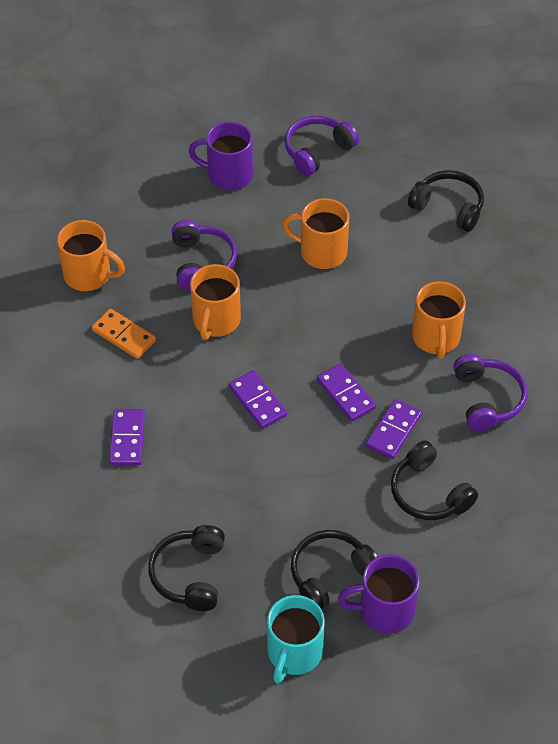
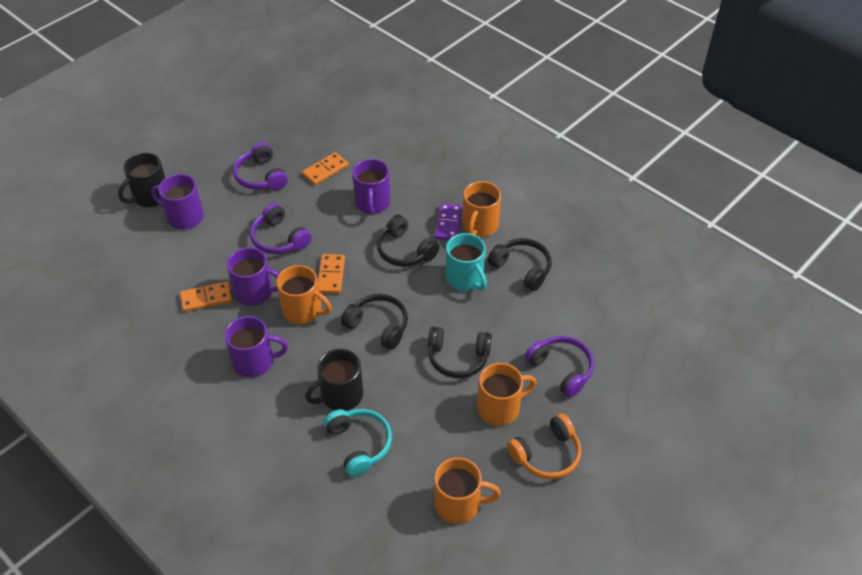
black mug: none = 0 -> [118,153,165,207] [305,349,363,411] = 2
orange domino: [92,309,156,359] = 1 -> [180,282,232,312] [302,152,349,185] [318,254,345,294] = 3
orange headphones: none = 0 -> [507,413,581,479] = 1
purple domino: [109,409,145,465] [229,370,287,429] [317,363,376,422] [366,399,422,459] = 4 -> [435,203,462,240] = 1
purple mug: [188,122,253,190] [338,555,420,633] = 2 -> [151,174,204,229] [225,316,288,377] [227,247,280,306] [352,159,391,215] = 4
turquoise headphones: none = 0 -> [324,409,392,477] = 1

